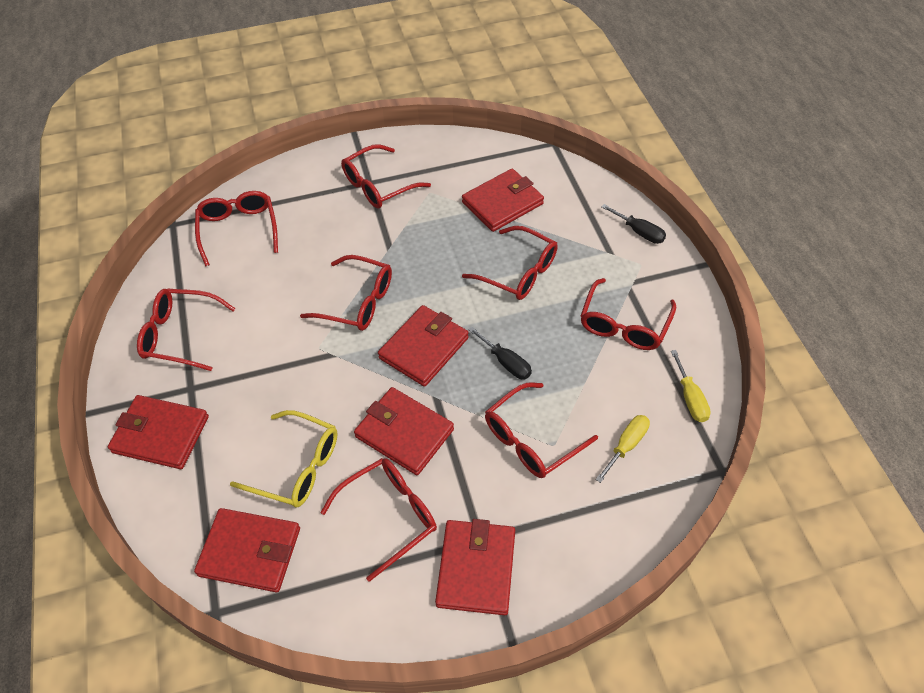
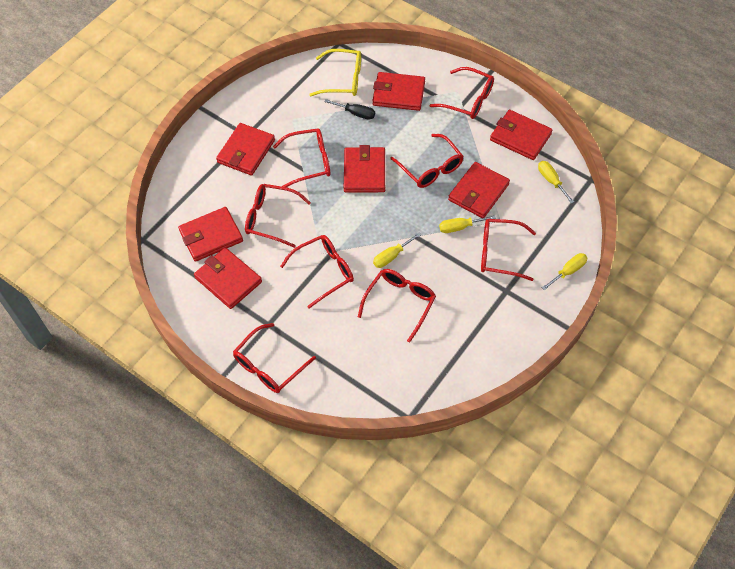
black screwdriver: [468,327,532,379] [601,204,666,244] = 2 -> [324,99,375,120] = 1
red wallet: [108,395,209,469] [194,508,300,592] [354,387,454,475] [378,305,469,387] [435,519,515,615] [462,169,544,232] = 6 -> [178,207,243,262] [194,247,262,309] [216,123,275,175] [344,145,385,192] [372,72,425,111] [448,162,510,218] [490,110,552,160] = 7
yellow screwdriver: [595,415,650,483] [671,350,711,422] = 2 -> [373,233,421,268] [439,215,496,233] [538,161,574,204] [542,253,587,290] = 4

